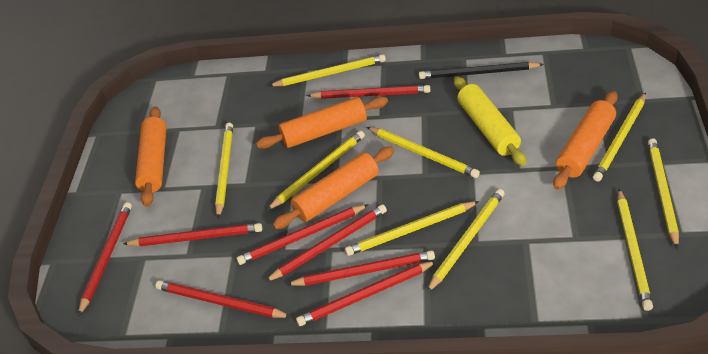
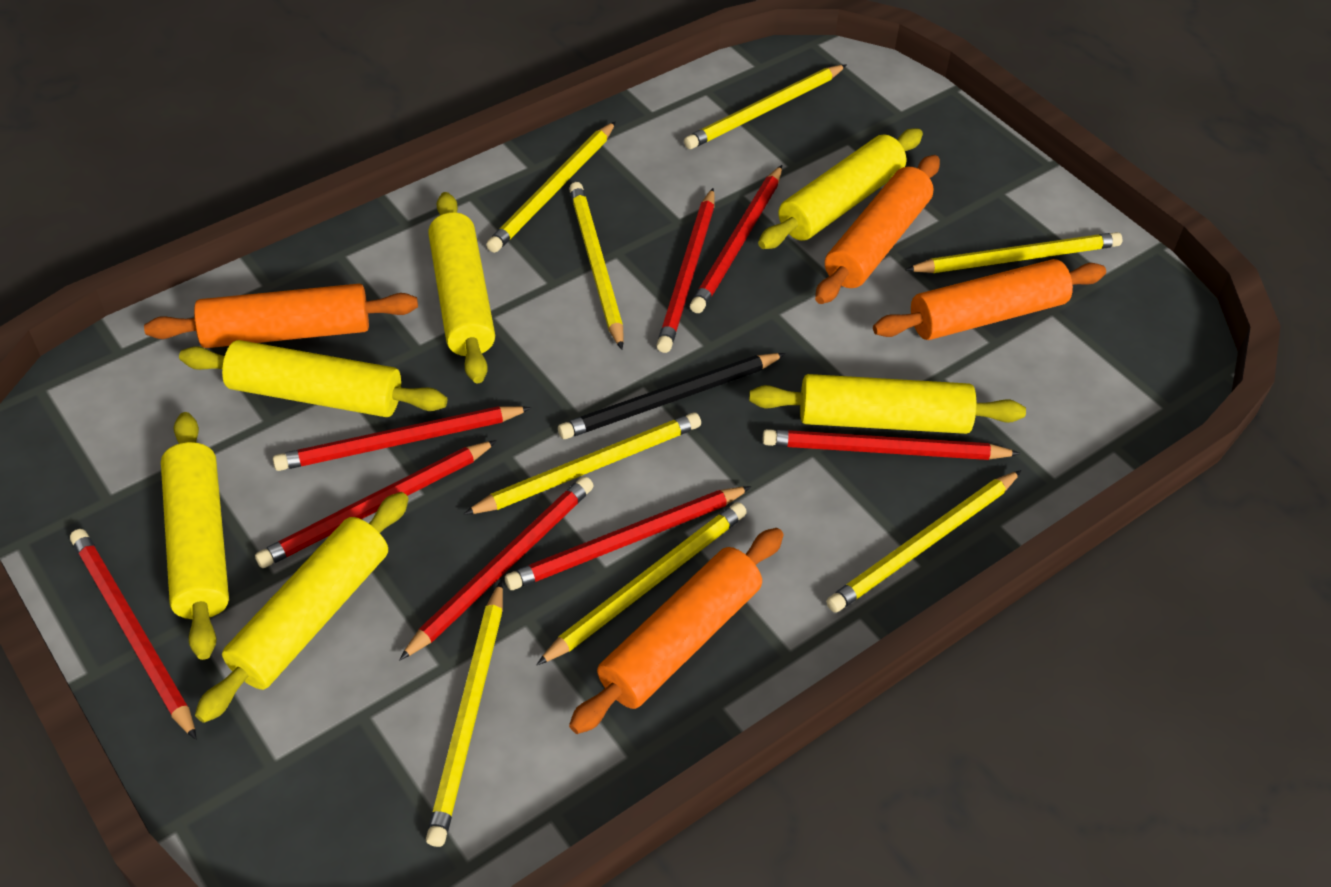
yellow pencil: [215,123,233,218] [267,131,365,210] [269,54,386,87] [345,201,479,256] [367,127,480,178] [427,189,505,292] [593,93,646,182] [617,189,653,311] [648,138,679,249] = 9 -> [426,580,503,847] [463,413,701,515] [486,121,616,253] [537,502,747,665] [569,182,623,350] [684,65,846,149] [826,470,1021,613] [905,232,1123,273] = 8
yellow rolling pin: [454,77,527,166] = 1 -> [161,412,229,660] [179,340,447,417] [195,492,409,723] [428,192,495,383] [749,374,1026,434] [758,128,923,249] = 6

